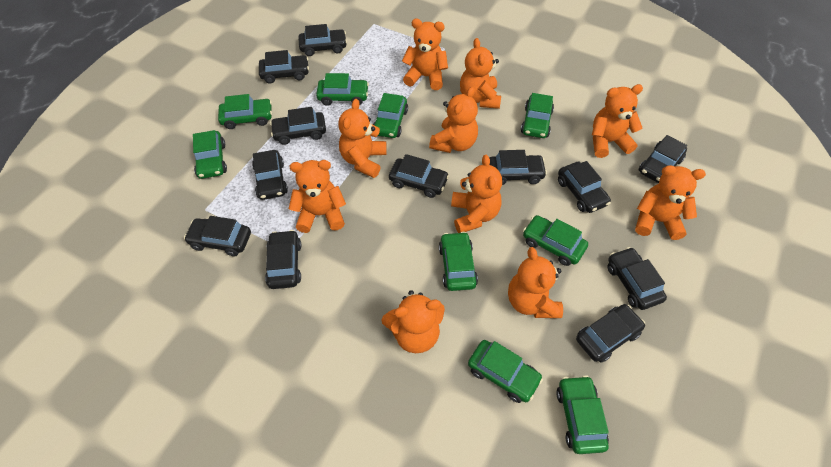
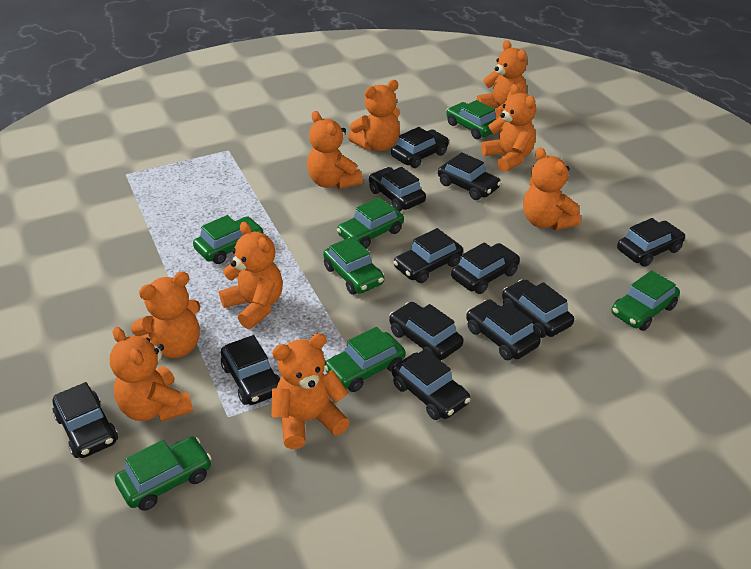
green car: [193,130,227,179] [218,94,272,129] [316,73,369,106] [373,93,408,138] [439,232,478,291] [468,340,543,403] [521,93,554,138] [523,215,588,266] [556,375,609,454] = 9 -> [115,436,212,511] [193,215,264,264] [323,237,384,295] [324,327,405,392] [337,197,404,248] [446,100,496,139] [611,270,680,331] = 7
orange teddy bear: [289,160,346,233] [338,99,387,178] [382,290,445,353] [402,19,448,90] [429,87,478,153] [451,155,502,233] [460,38,501,109] [508,247,563,318] [592,84,643,158] [635,165,706,240] = 10 -> [110,327,193,422] [131,272,201,358] [219,222,283,329] [271,333,349,449] [307,111,363,189] [348,80,400,151] [477,40,527,119] [481,84,536,172] [523,147,581,230] = 9

